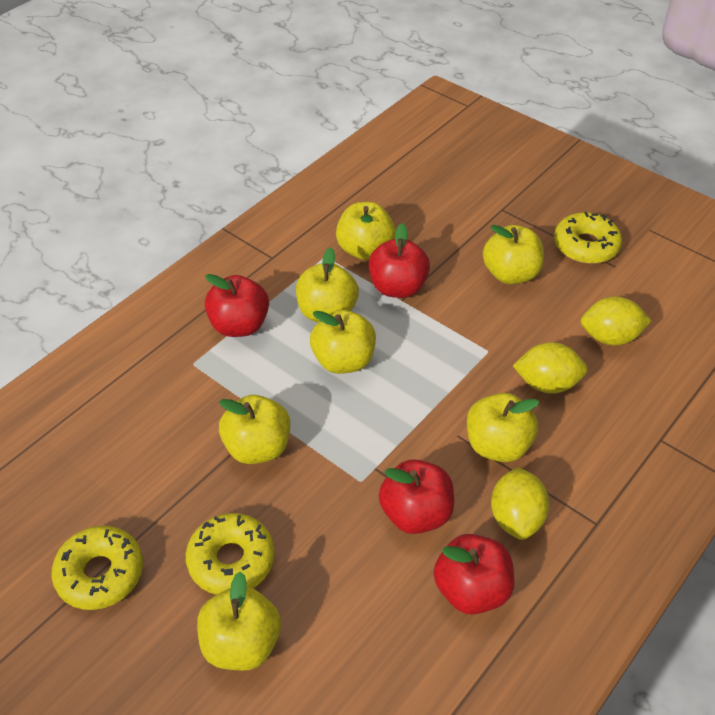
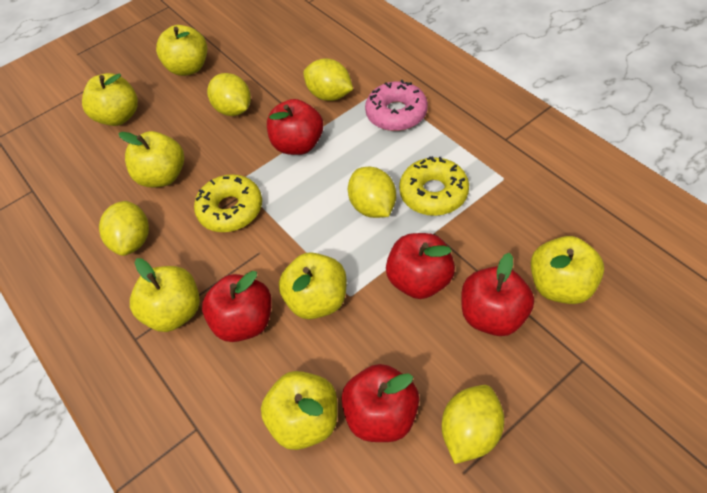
pink donut: none = 0 -> [365,80,428,131] = 1
red apple: [205,274,269,337] [368,223,430,298] [379,459,454,534] [434,534,514,615] = 4 -> [202,271,272,342] [267,99,323,155] [341,364,419,442] [386,233,455,299] [461,253,534,336] = 5
yellow donut: [52,526,143,610] [186,513,275,595] [554,212,622,264] = 3 -> [194,174,262,232] [399,156,469,216] = 2
yellow lemon: [491,467,550,540] [513,342,588,394] [581,296,652,346] = 3 -> [99,201,149,256] [207,73,251,116] [303,58,353,101] [348,167,396,218] [442,385,504,464] = 5

